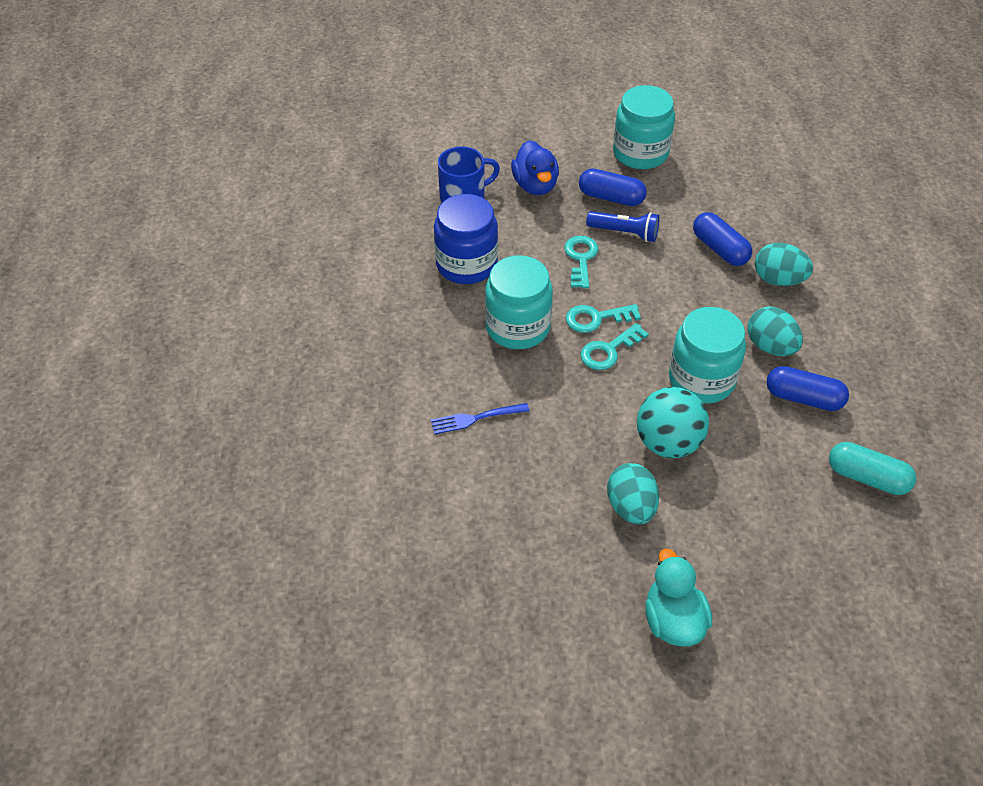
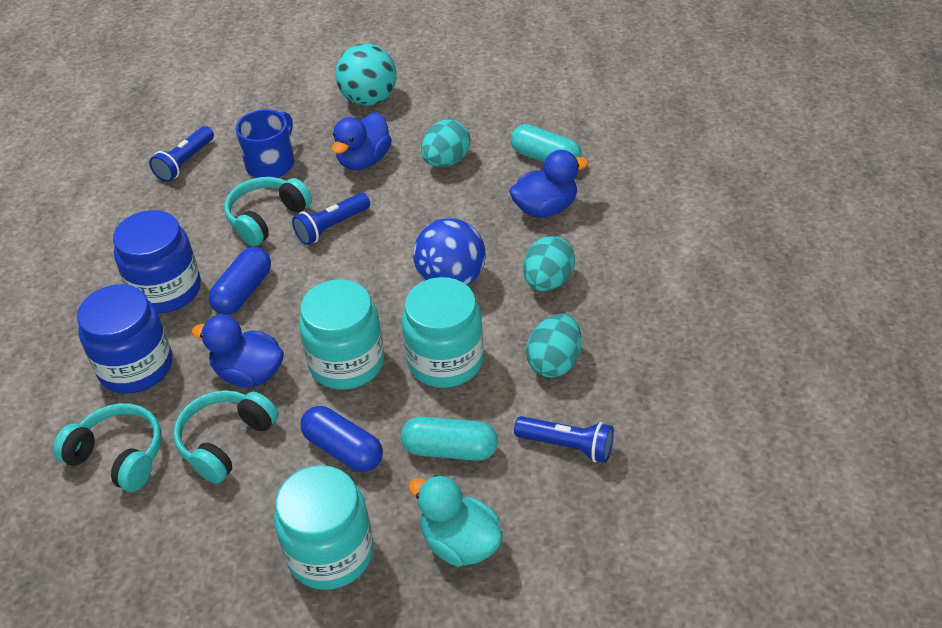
blue ball: none = 0 -> [413,218,486,286] = 1
blue capsule: [579,168,647,206] [693,212,752,266] [766,366,849,411] = 3 -> [208,247,271,315] [301,406,383,472] = 2
blue duck: [511,140,559,195] = 1 -> [191,315,284,388] [332,112,392,170] [509,150,588,218] = 3
blue flashlight: [586,211,659,242] = 1 -> [149,126,214,182] [292,193,370,245] [514,416,614,463] = 3
blue fork: [431,403,529,435] = 1 -> none = 0
blue jar: [434,194,498,284] = 1 -> [77,284,172,394] [113,210,201,314] = 2
turquoise capsule: [829,442,916,495] = 1 -> [401,417,498,461] [511,124,582,162] = 2
turquoise headphones: none = 0 -> [53,403,162,492] [173,390,278,484] [224,177,312,246] = 3
turquoise key: [564,236,598,288] [566,304,641,333] [581,323,649,370] = 3 -> none = 0

